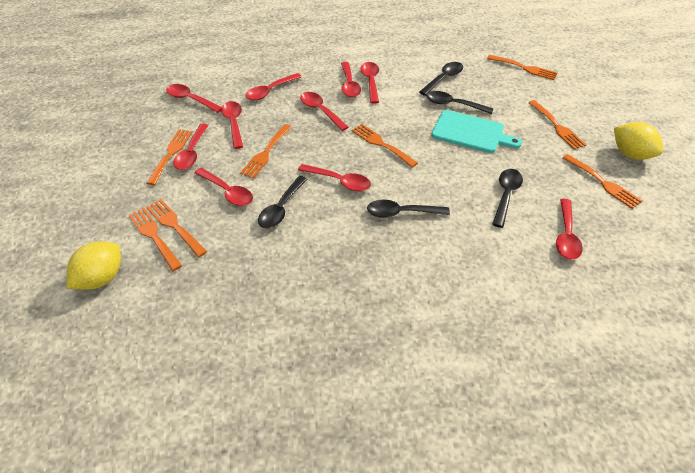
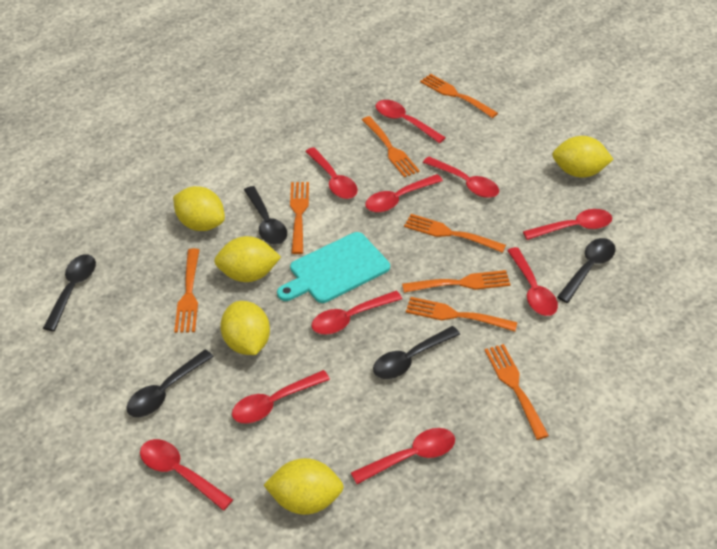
yellow lemon: [67,241,121,290] [614,122,663,160] = 2 -> [173,186,225,231] [214,236,281,282] [220,301,270,355] [264,458,344,515] [552,136,614,178] = 5

